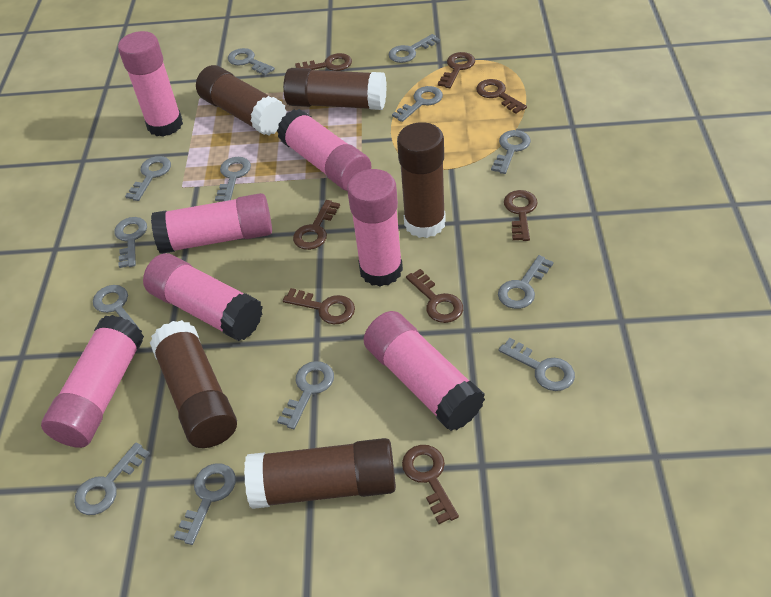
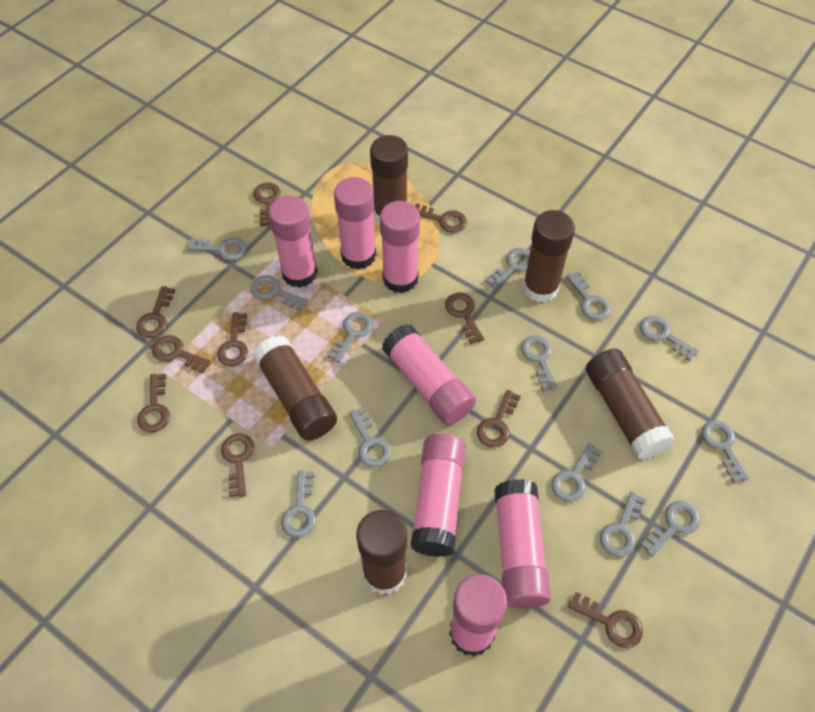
brown key: [283,288,355,324] [293,200,340,250] [295,53,352,71] [402,445,459,524] [406,269,463,323] [438,52,475,88] [476,79,527,114] [504,190,538,241] = 8 -> [136,286,175,338] [137,374,170,432] [152,335,212,373] [217,312,248,366] [221,433,254,497] [253,183,281,227] [415,203,467,233] [445,293,484,344] [477,390,521,448] [568,592,643,648] = 10

